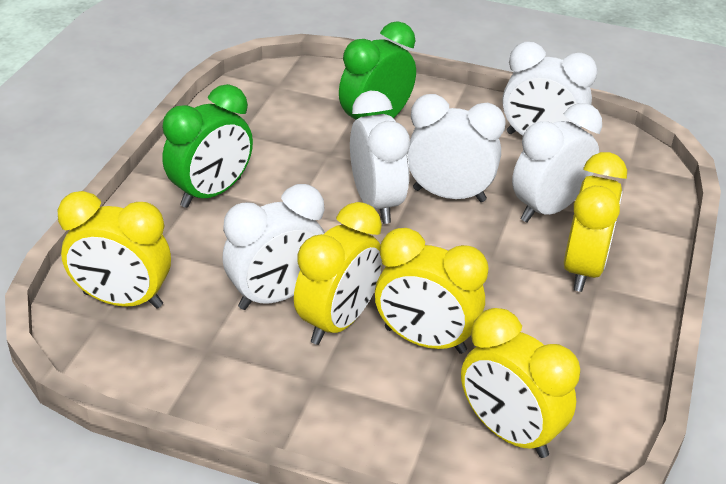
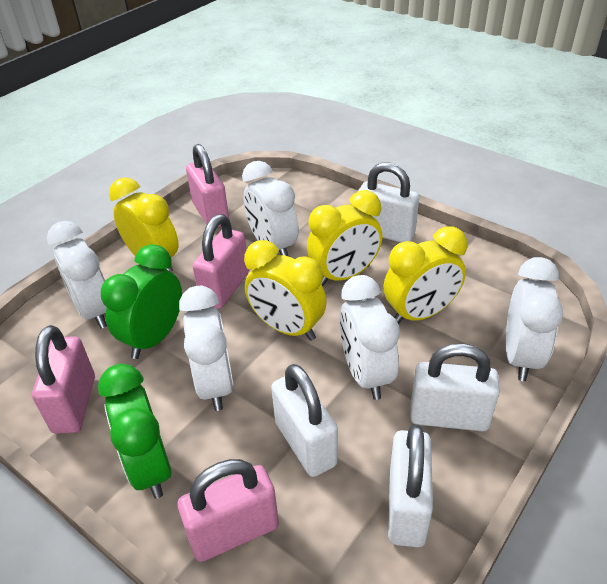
pink padlock: none = 0 -> [32,325,95,434] [177,459,279,562] [186,144,229,228] [193,214,249,309] = 4
white padlock: none = 0 -> [271,364,338,477] [358,162,419,243] [388,424,433,547] [410,343,500,432] = 4
yellow clock: [57,191,171,309] [294,202,382,345] [375,228,489,354] [461,308,580,458] [564,152,627,292] = 5 -> [109,177,179,272] [244,240,327,341] [307,190,382,286] [384,226,468,324] = 4

